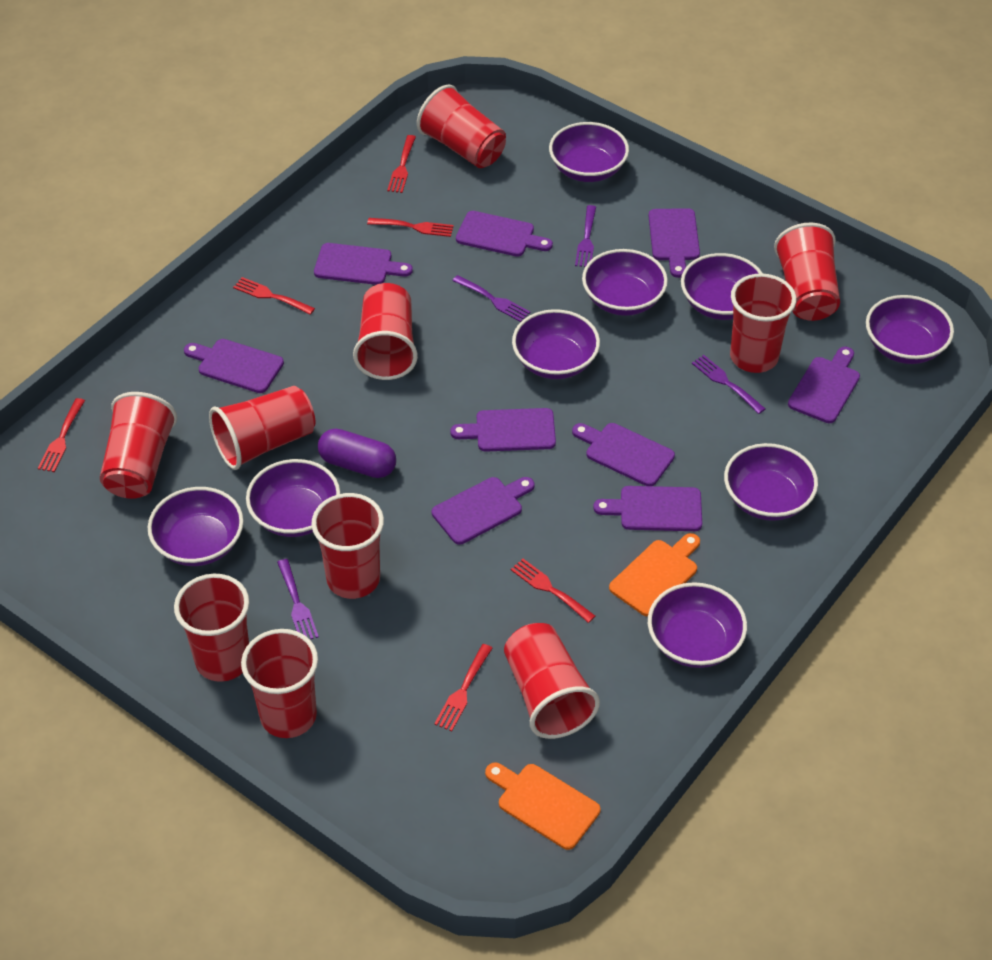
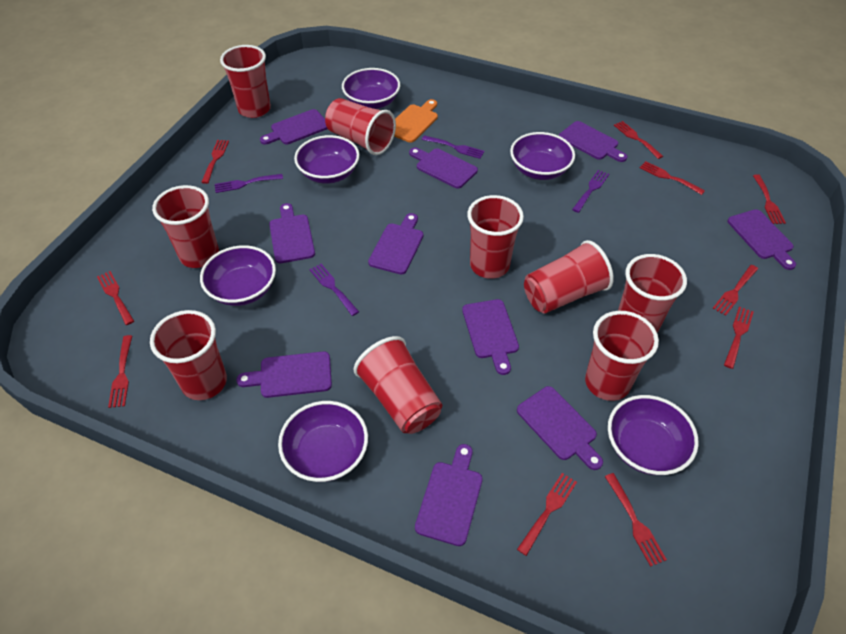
orange cutting board: [485,763,600,850] [609,533,700,616] = 2 -> [394,99,438,143] = 1
purple bowl: [148,487,244,566] [246,459,340,537] [512,309,600,379] [549,122,629,182] [582,249,668,316] [648,582,747,668] [681,253,763,320] [724,443,818,521] [866,295,954,364] = 9 -> [200,245,276,306] [278,401,368,482] [294,135,360,184] [342,68,400,109] [510,132,575,180] [608,395,699,475] = 6
purple capsule: [318,429,396,478] = 1 -> none = 0
purple cutting board: [184,339,284,393] [314,243,413,285] [432,477,534,545] [450,408,556,452] [456,211,553,257] [572,423,675,486] [593,486,702,531] [649,208,700,278] [788,347,860,423] = 9 -> [236,351,332,398] [260,109,327,144] [269,203,315,263] [368,213,423,275] [409,148,478,189] [415,444,483,546] [462,299,519,375] [517,386,603,470] [559,121,627,162] [728,209,796,270] = 10
red cup: [100,392,177,499] [174,574,249,682] [209,386,315,470] [241,629,318,738] [311,493,384,599] [353,283,418,380] [417,84,506,168] [504,623,600,739] [730,273,797,373] [774,223,840,321] = 10 -> [150,310,227,400] [152,185,219,268] [220,45,271,118] [325,98,396,155] [354,336,442,434] [467,195,524,279] [524,240,614,314] [585,311,659,401] [618,254,687,333] = 9
red fork: [38,398,85,472] [233,277,315,315] [367,218,454,237] [387,135,416,193] [434,644,493,731] [511,559,595,623] = 6 -> [97,271,134,325] [108,335,132,408] [201,140,229,184] [517,473,577,556] [605,473,667,567] [614,121,663,159] [640,161,705,195] [713,265,758,316] [724,307,754,369] [753,174,786,224] = 10

